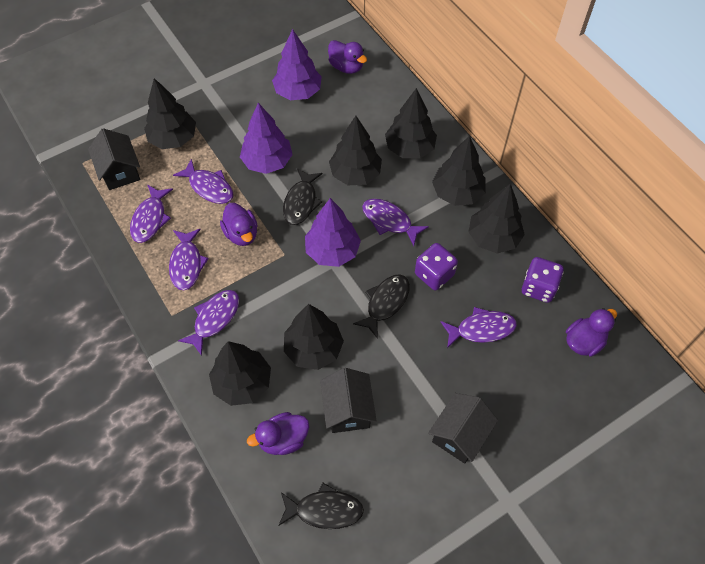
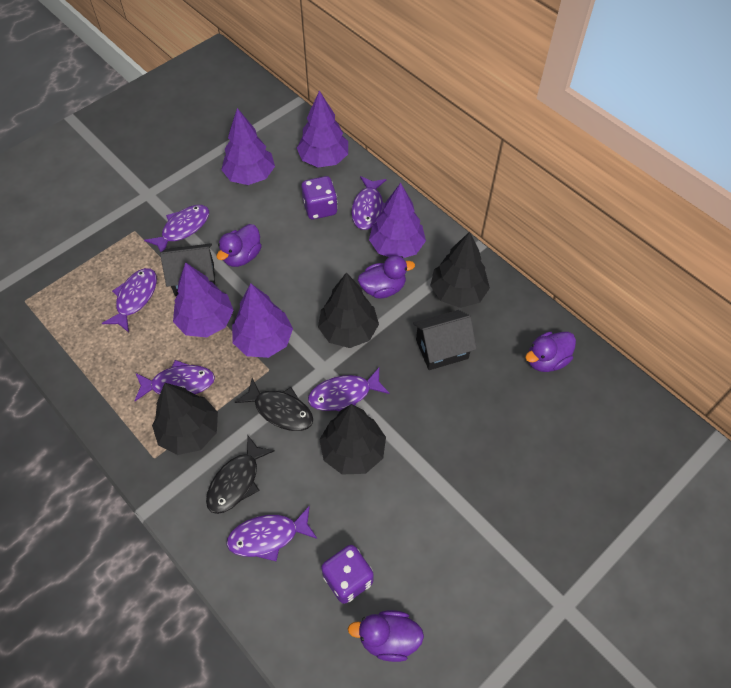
black fish: [278,483,364,529] [283,168,322,225] [353,274,410,339] = 3 -> [206,436,275,514] [235,378,313,431] = 2
black house: [88,128,140,190] [320,368,377,433] [428,393,498,463] = 3 -> [160,243,215,296] [413,310,477,370] = 2
black tree: [144,78,196,149] [209,341,271,406] [284,304,344,370] [329,116,382,185] [385,88,437,159] [432,136,485,206] [468,184,525,254] = 7 -> [152,383,218,455] [318,272,379,348] [319,404,386,475] [430,232,490,308] = 4
purple tree: [240,103,293,174] [272,29,322,100] [305,198,361,267] = 3 -> [173,262,234,338] [221,108,275,185] [232,283,293,358] [297,90,348,167] [369,183,426,258] = 5

